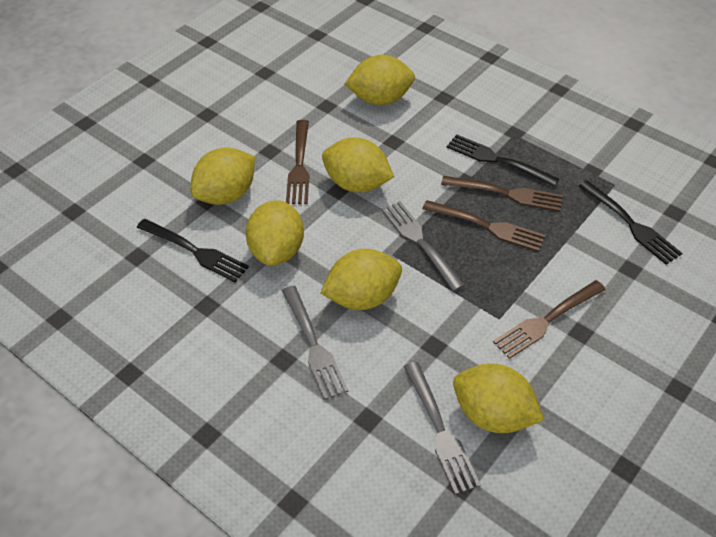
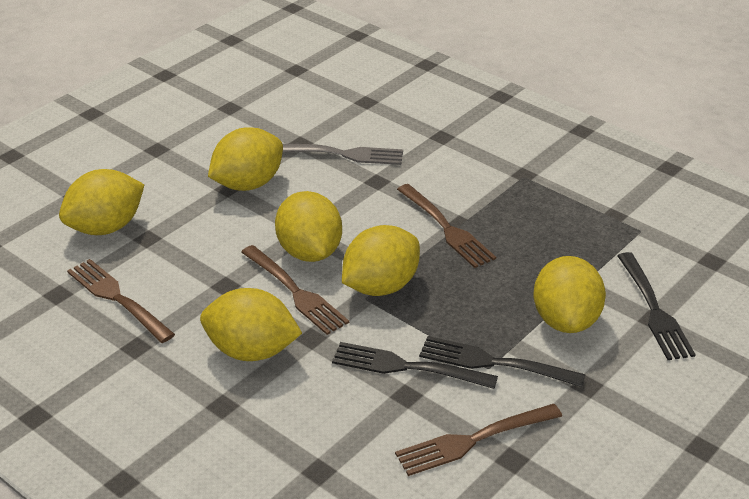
grey fork: [282,286,349,400] [381,201,465,291] [404,362,481,495] = 3 -> [283,144,403,165] = 1

